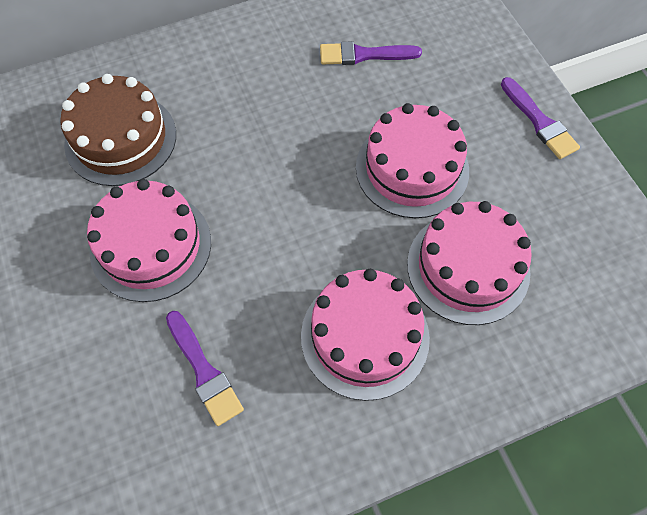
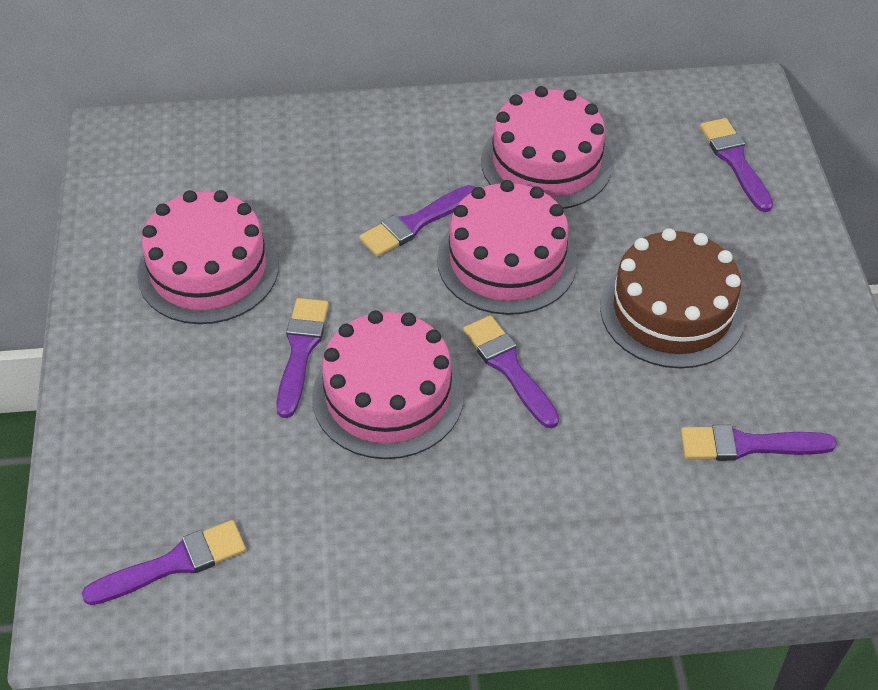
purple brush: [166,311,244,426] [320,41,422,65] [501,77,580,159] = 3 -> [82,520,246,605] [276,298,329,418] [359,185,475,257] [463,315,559,428] [681,425,837,461] [700,118,773,212] = 6

